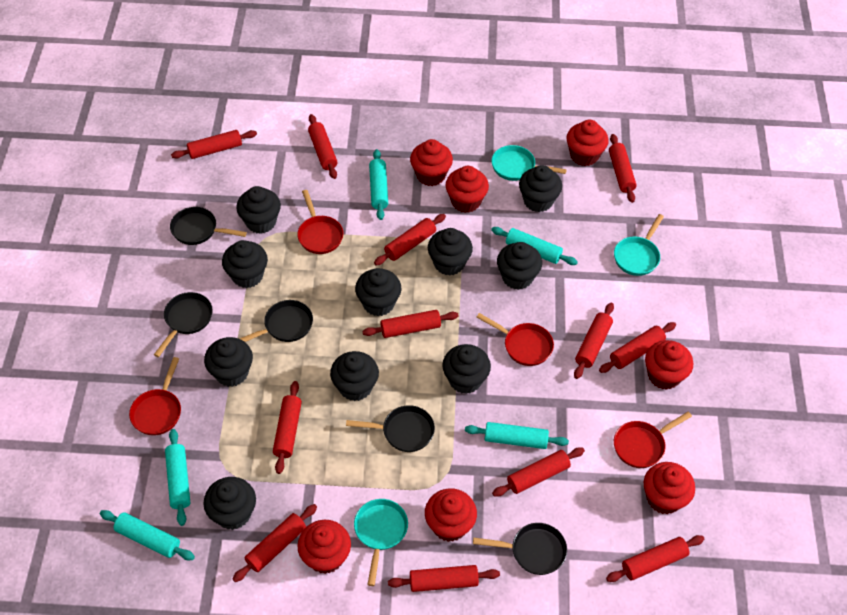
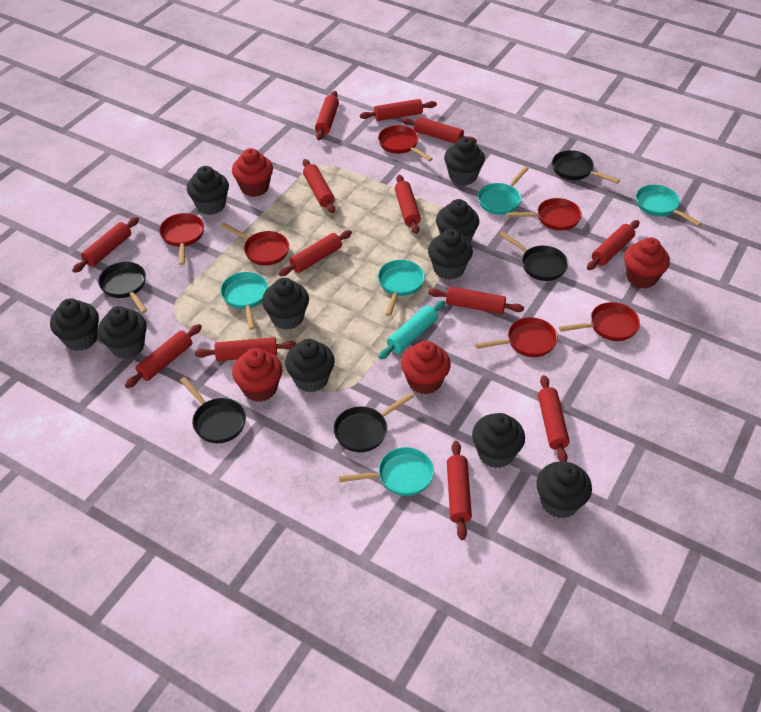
red cupcake: [297,520,351,574] [410,139,453,186] [425,488,477,542] [445,166,489,213] [567,120,609,166] [644,462,695,514] [645,340,693,390] = 7 -> [232,148,273,197] [232,348,282,402] [401,341,451,395] [624,237,670,288] = 4
red pan: [129,357,181,435] [297,190,344,254] [476,313,554,366] [614,411,692,468] = 4 -> [159,213,204,265] [221,223,289,266] [378,125,433,161] [475,317,558,357] [507,198,582,231] [559,302,640,341] = 6
red rolling pin: [171,130,257,159] [233,504,317,582] [273,381,302,474] [308,114,337,179] [363,310,459,338] [374,214,446,265] [388,565,500,592] [492,447,585,497] [574,302,614,379] [599,322,676,373] [606,535,704,582] [609,134,636,203] = 12 -> [72,217,139,273] [125,324,202,388] [195,337,297,361] [279,230,352,276] [303,159,335,213] [315,91,339,140] [360,99,437,121] [395,174,421,234] [402,117,477,144] [428,286,524,314] [447,441,472,540] [538,375,570,462] [587,220,639,270] = 13
turquoise pan: [354,499,408,586] [492,145,567,181] [614,214,664,276] = 3 -> [220,272,268,330] [339,447,434,496] [378,260,425,316] [478,166,529,215] [636,185,702,226] = 5
turquoise rolling pin: [100,510,195,560] [165,429,190,526] [369,149,388,220] [465,422,569,449] [491,227,578,265] = 5 -> [379,300,445,359] = 1

